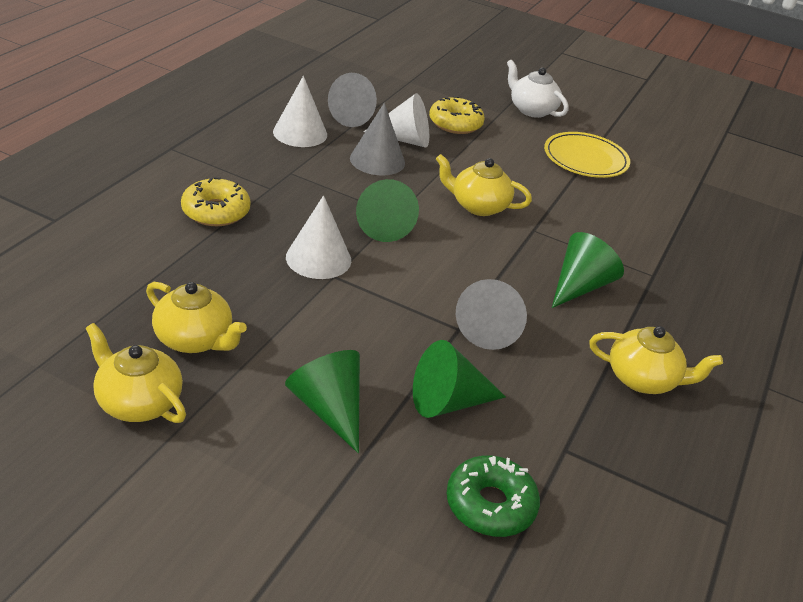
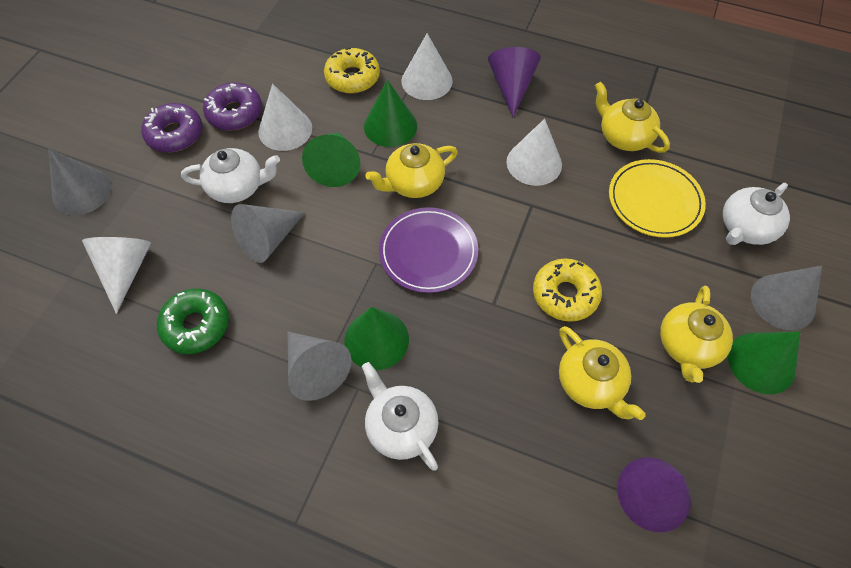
grey cone: [328,73,377,127] [350,103,405,175] [456,279,527,350] = 3 -> [48,149,111,215] [231,204,305,263] [287,331,352,401] [751,266,822,330] = 4
purple cone: none = 0 -> [488,47,541,117] [617,457,691,532] = 2
purple donut: none = 0 -> [141,103,202,153] [203,82,262,131] = 2
purple plate: none = 0 -> [379,207,478,293] = 1
white cone: [273,76,327,147] [286,195,351,279] [363,93,429,148] = 3 -> [82,237,151,314] [258,84,312,151] [401,33,453,100] [507,119,562,186] = 4
white teapot: [507,60,569,118] = 1 -> [181,148,280,203] [362,362,438,471] [723,183,790,245] = 3

